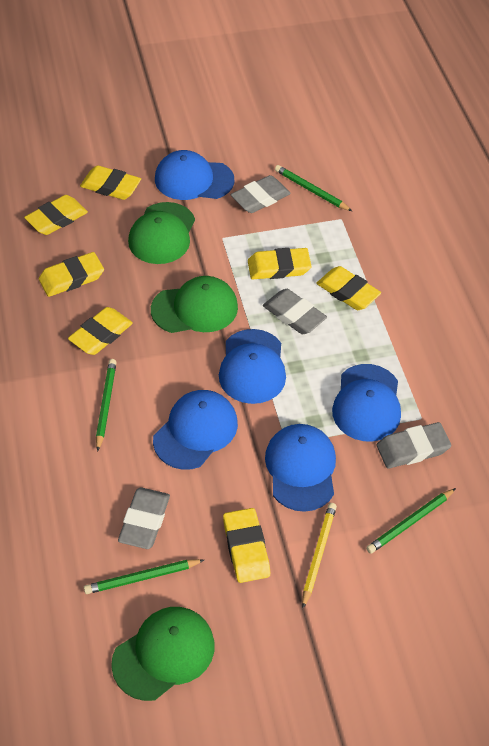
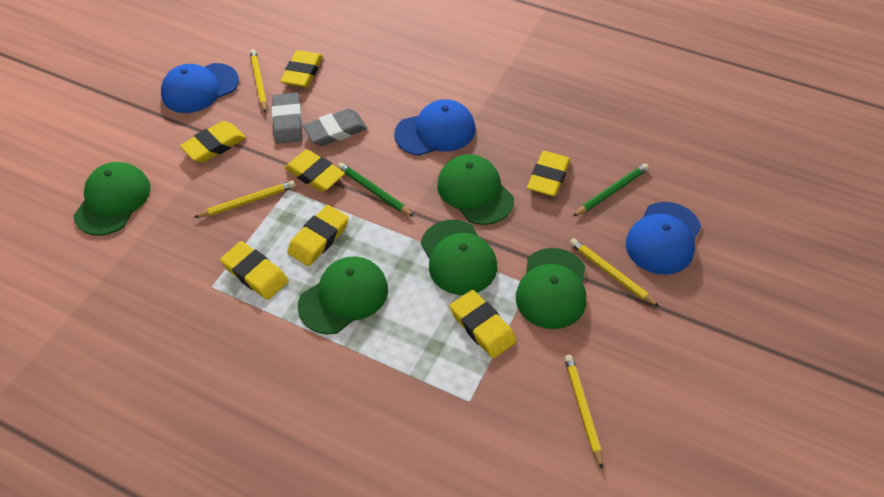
blue cap: [153,390,238,470] [155,150,234,200] [219,329,286,404] [265,424,336,512] [332,364,401,441] = 5 -> [161,63,239,113] [394,99,475,156] [626,202,701,275] = 3
green cap: [111,607,215,701] [128,202,195,264] [151,276,238,333] = 3 -> [73,162,151,236] [298,256,388,335] [421,220,497,295] [437,154,514,225] [516,248,586,329] = 5
green pencil: [84,559,204,594] [96,359,117,452] [275,165,352,211] [366,488,456,554] = 4 -> [337,162,414,217] [573,163,649,216] = 2
grey eraser: [118,488,170,549] [231,175,291,213] [263,289,327,334] [376,422,451,469] = 4 -> [272,93,303,144] [303,109,367,146] = 2
yellow pencil: [302,503,337,608] = 1 -> [194,181,295,218] [250,49,267,113] [564,354,603,470] [570,238,659,307] = 4

